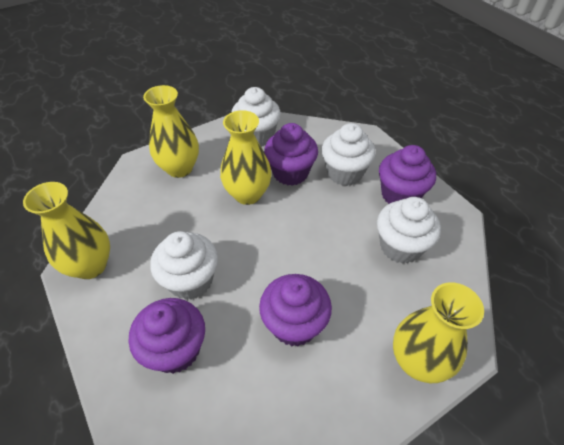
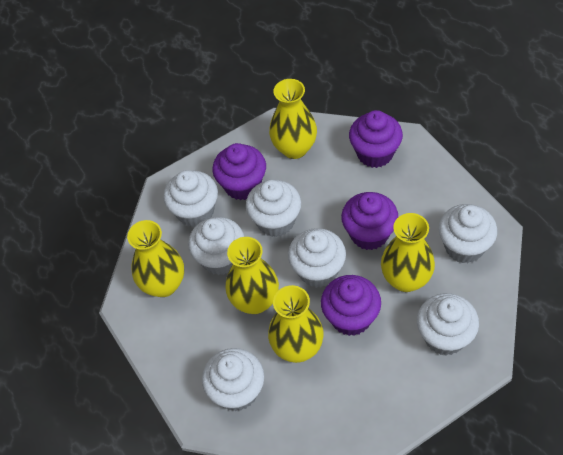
white cupcake: [150,231,218,300] [231,87,281,146] [321,123,376,186] [377,197,441,264] = 4 -> [163,170,218,227] [188,217,245,275] [202,348,264,411] [246,180,301,237] [288,228,346,288] [417,293,479,356] [438,204,497,263] = 7
yellow vase: [23,182,110,279] [143,85,199,178] [220,110,272,205] [393,282,484,383] = 4 -> [127,220,184,297] [225,237,279,314] [268,285,324,363] [269,79,317,159] [381,213,435,292] = 5

